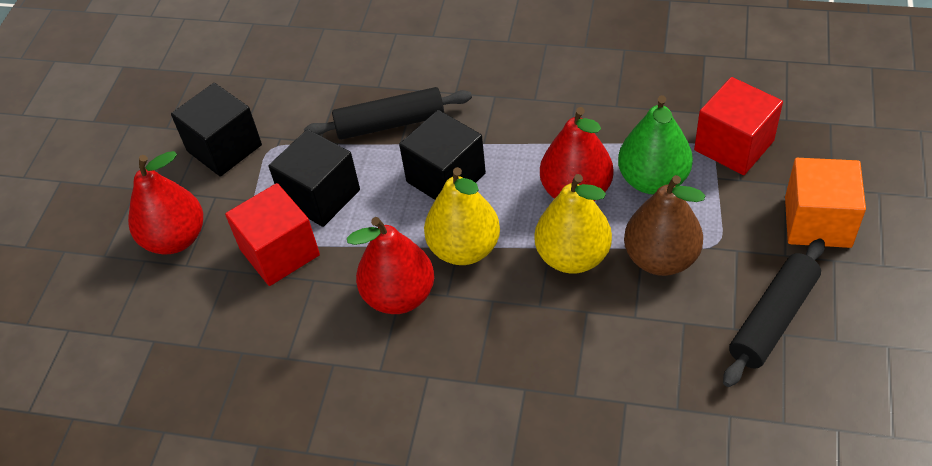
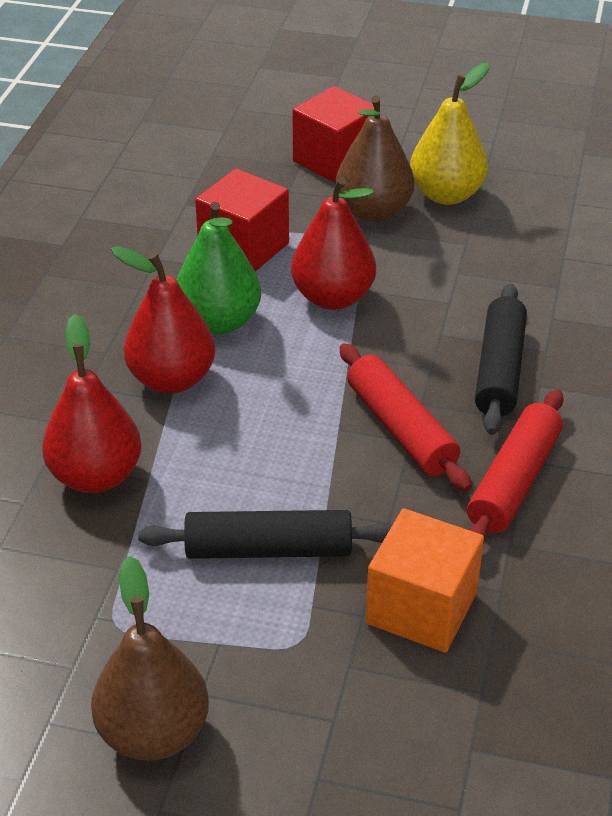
black cube: [171,83,262,176] [269,129,360,227] [399,110,486,200] = 3 -> none = 0
brown pear: [624,175,705,276] = 1 -> [91,556,209,761] [335,95,414,222] = 2
red rolling pin: none = 0 -> [340,343,472,492] [467,389,563,544] = 2
yellow pear: [424,167,500,265] [534,174,612,274] = 2 -> [410,63,490,205] = 1

